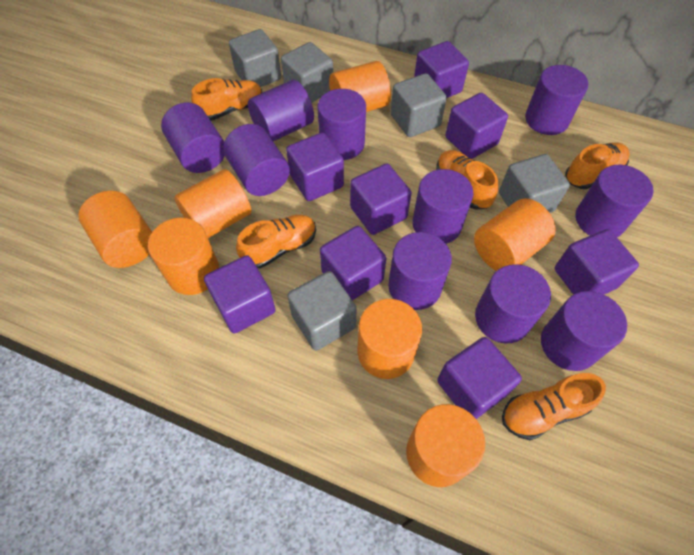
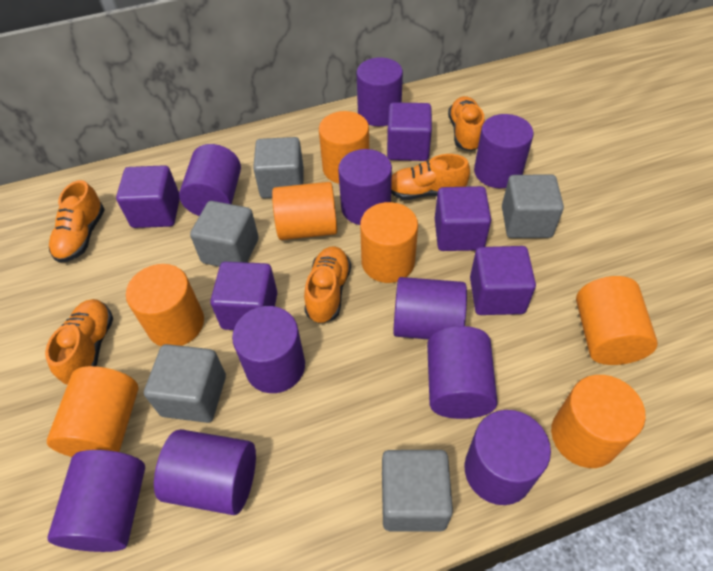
purple cube: [204,255,276,333] [286,132,344,201] [320,226,386,301] [350,163,412,235] [414,41,469,98] [437,337,522,419] [445,93,508,159] [555,229,639,295] = 8 -> [116,165,180,228] [210,262,277,330] [387,102,432,161] [435,186,491,251] [470,246,536,315] = 5

